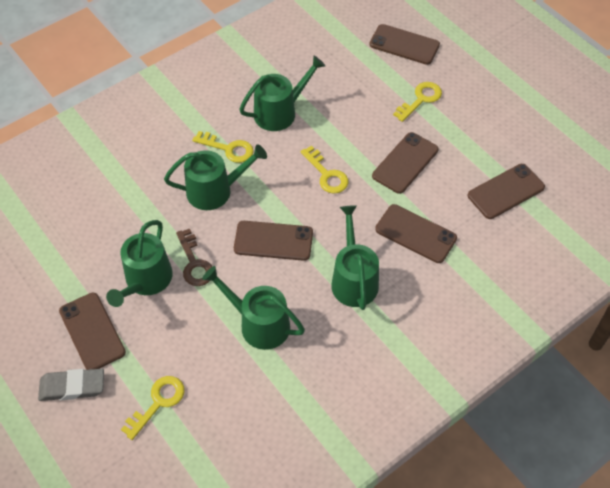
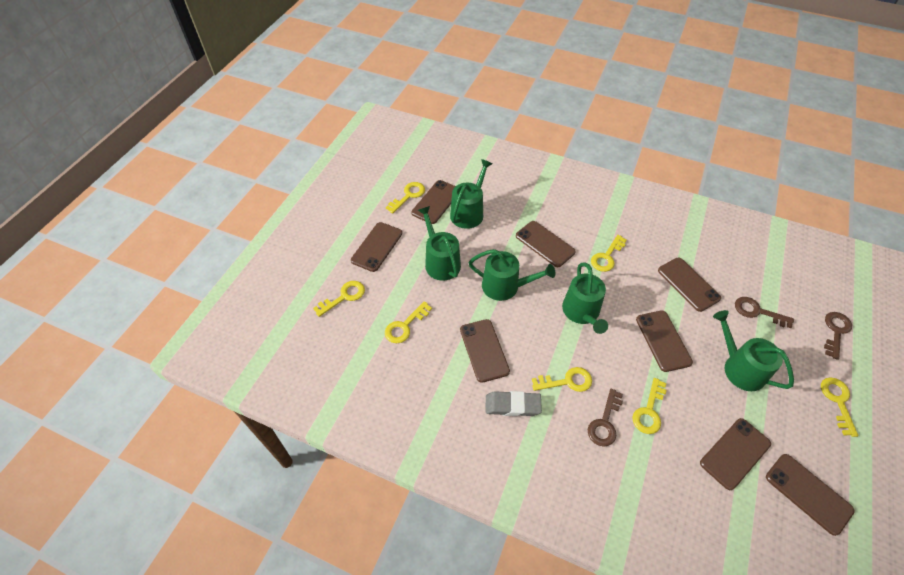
brown key: [176,229,213,286] = 1 -> [588,389,623,447] [735,297,794,328] [824,312,852,360] = 3
brown phone: [59,293,126,370] [234,221,313,261] [369,24,440,65] [372,132,439,194] [375,204,457,263] [468,164,545,219] = 6 -> [351,222,402,272] [411,180,456,224] [460,319,510,383] [516,221,576,267] [636,311,693,372] [658,258,721,312] [700,418,771,490] [766,454,855,536] = 8
yellow key: [121,376,185,440] [193,131,254,163] [300,146,348,194] [393,82,442,122] = 4 -> [313,281,365,317] [385,301,432,343] [386,182,425,214] [532,367,592,392] [591,235,627,272] [632,378,667,434] [821,377,858,437] = 7

